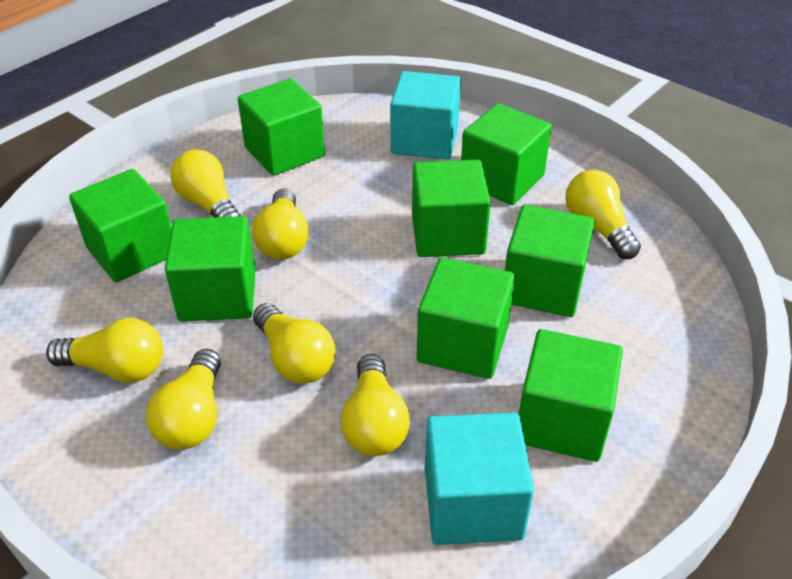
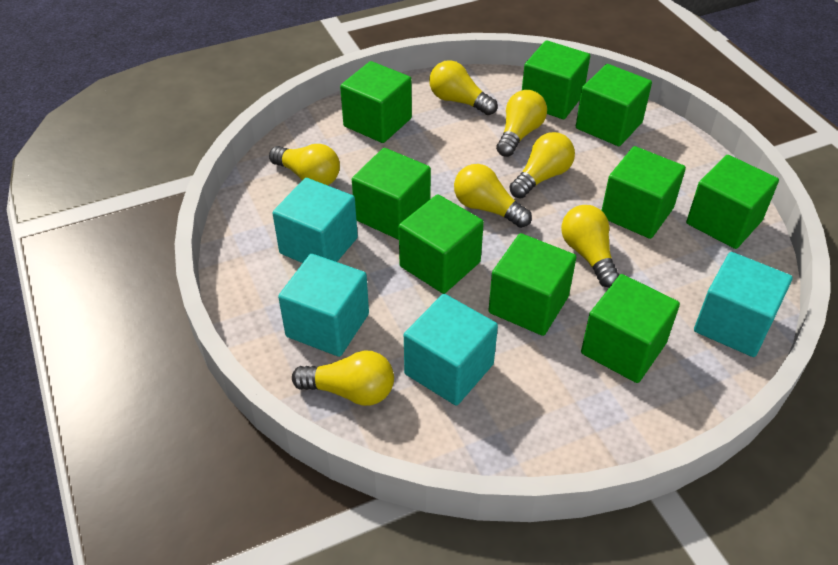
green cube: [69,169,172,282] [165,216,256,322] [238,79,325,176] [412,160,491,257] [417,258,515,379] [461,103,552,205] [505,205,595,317] [519,329,623,462] = 8 -> [340,61,412,143] [352,148,431,240] [399,194,484,294] [488,233,576,336] [522,40,590,119] [576,64,652,146] [581,274,680,383] [601,146,686,239] [686,155,779,249] = 9
turquoise cube: [391,71,461,160] [425,412,534,545] = 2 -> [272,178,358,263] [278,254,369,357] [404,294,498,405] [694,252,793,357] = 4

